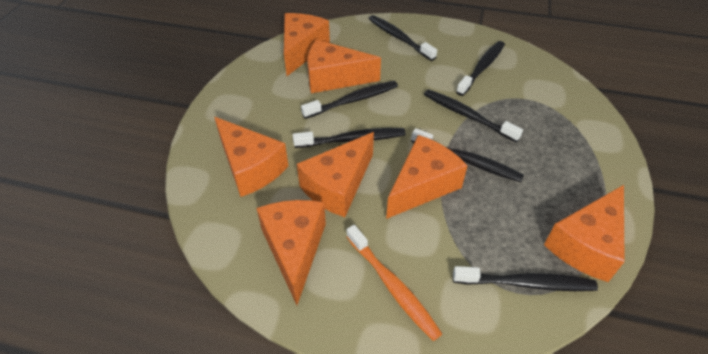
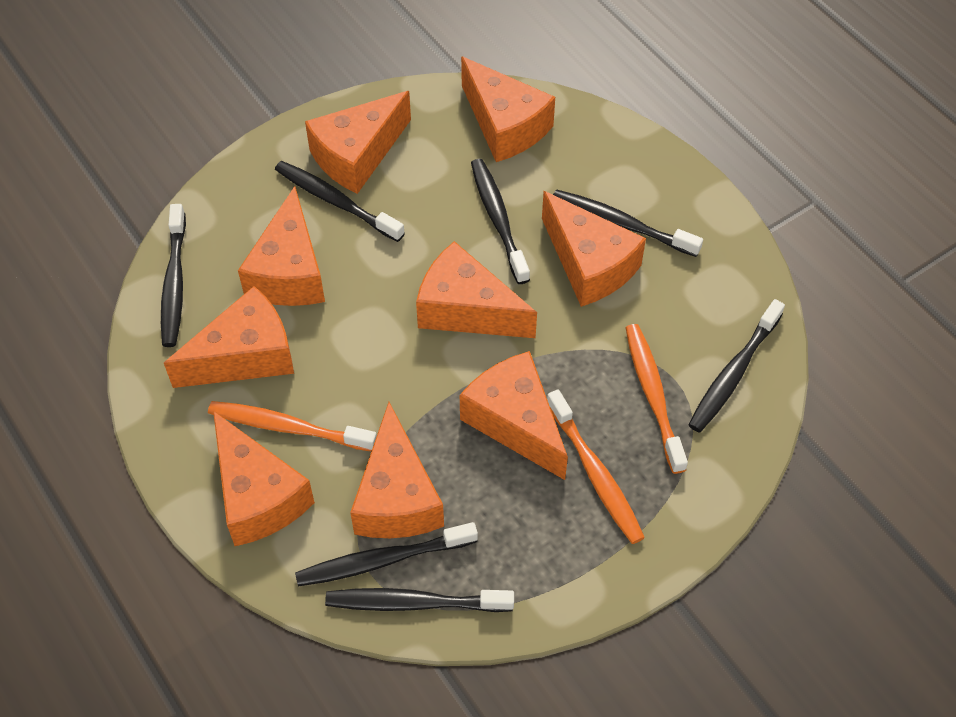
orange cheese: [214,117,288,197] [256,200,326,305] [284,13,330,76] [297,132,374,217] [307,40,381,93] [386,135,468,219] [544,185,625,282] = 7 -> [164,286,294,388] [213,411,315,546] [238,186,325,306] [305,91,411,194] [350,402,444,538] [416,241,537,338] [460,351,568,480] [461,56,555,162] [542,191,646,307] = 9
orange toothbrush: [346,225,442,341] = 1 -> [208,401,377,451] [547,389,645,544] [626,324,688,474] = 3

